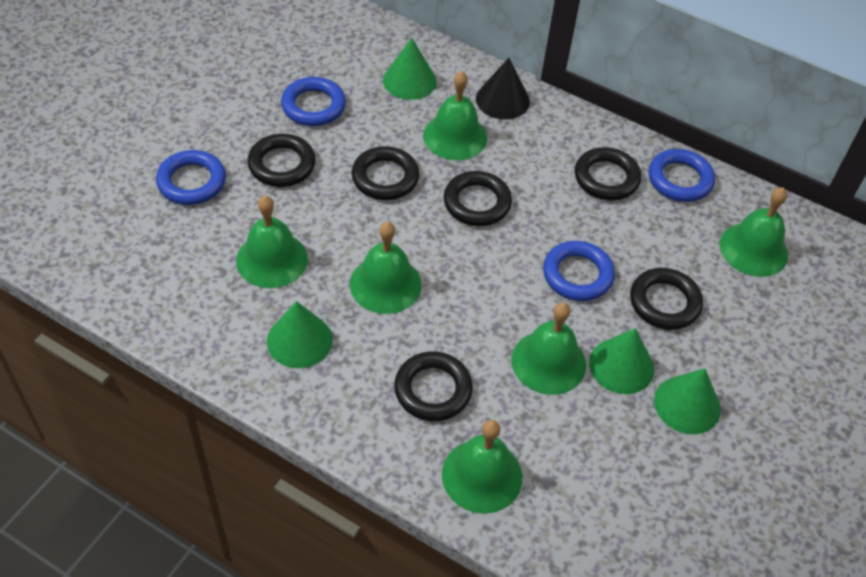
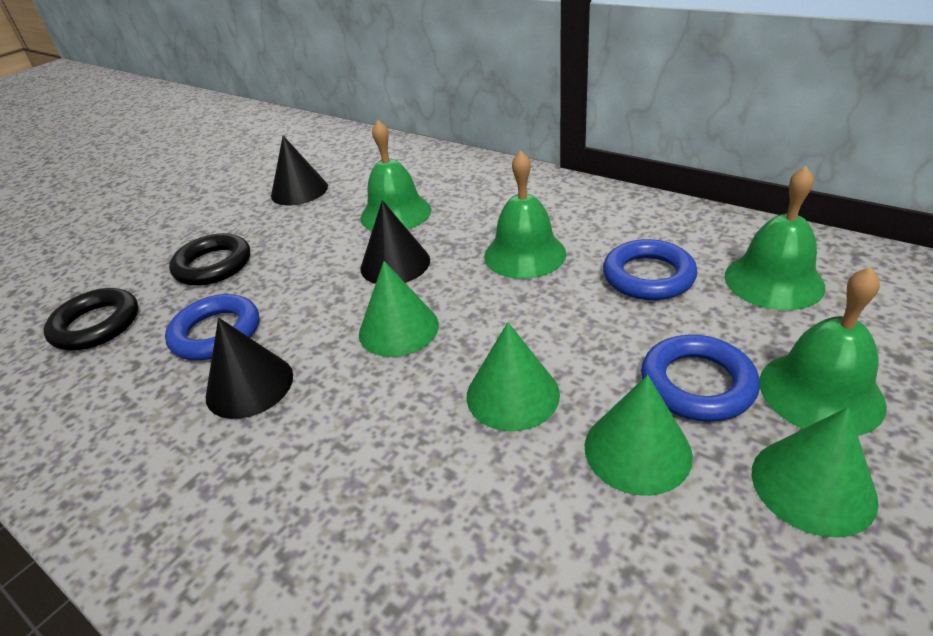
black cone: [476,58,530,120] = 1 -> [206,318,293,419] [271,136,328,205] [360,200,430,284] = 3
black ring: [247,134,316,187] [351,146,419,200] [394,351,473,421] [444,171,512,226] [575,147,641,200] [630,268,703,330] = 6 -> [44,288,138,351] [169,233,250,286] = 2
blue ring: [156,150,226,205] [281,77,346,126] [543,241,615,301] [649,149,715,202] = 4 -> [165,294,259,360] [603,239,697,300] [641,335,760,422] = 3
green bell: [236,196,308,288] [350,222,422,314] [423,71,487,160] [442,420,522,514] [511,303,586,395] [720,187,788,277] = 6 -> [360,120,431,231] [484,151,566,279] [724,166,826,310] [759,267,887,436] = 4

